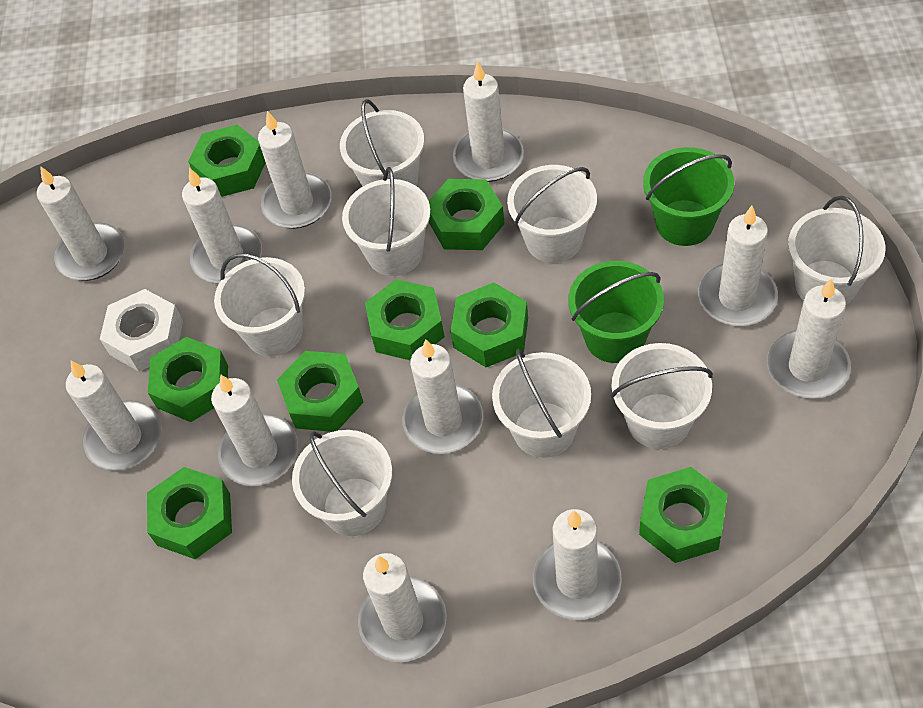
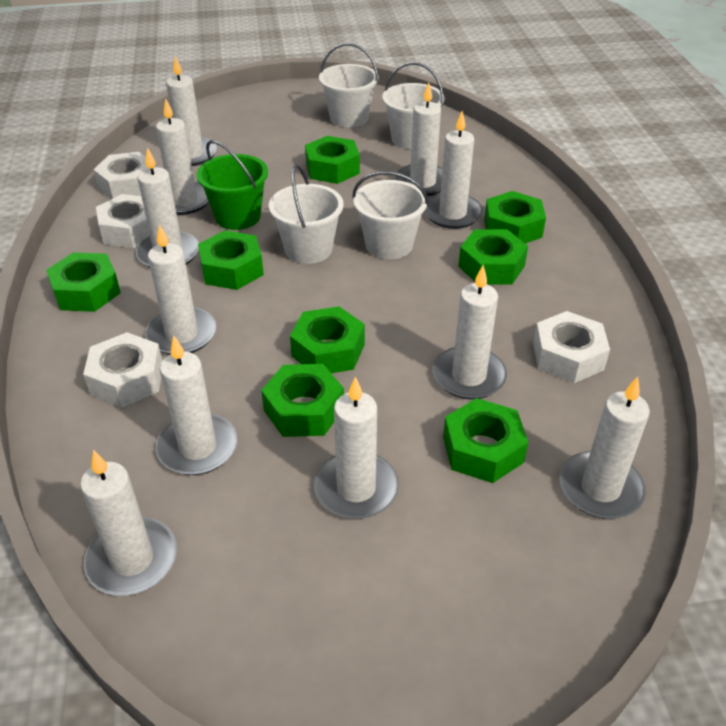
green bucket: [568,261,664,363] [643,147,734,246] = 2 -> [197,140,268,230] = 1
white bucket: [214,253,305,356] [292,430,392,536] [340,99,424,187] [342,167,430,276] [492,349,591,458] [507,165,597,263] [611,343,713,449] [788,196,885,305] = 8 -> [269,165,344,264] [319,43,378,127] [352,171,429,259] [382,62,444,149] = 4
white nut: [100,289,183,372] = 1 -> [83,332,162,408] [93,152,148,199] [96,194,150,248] [533,311,610,383] = 4

